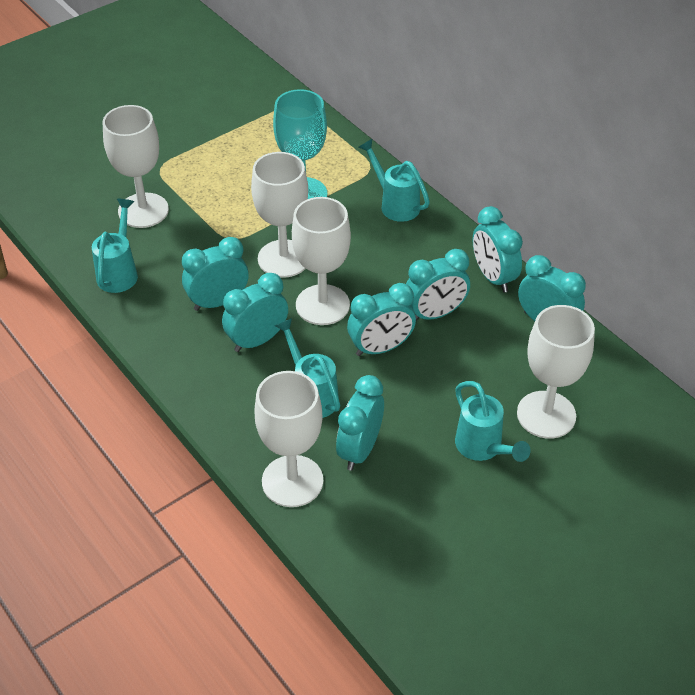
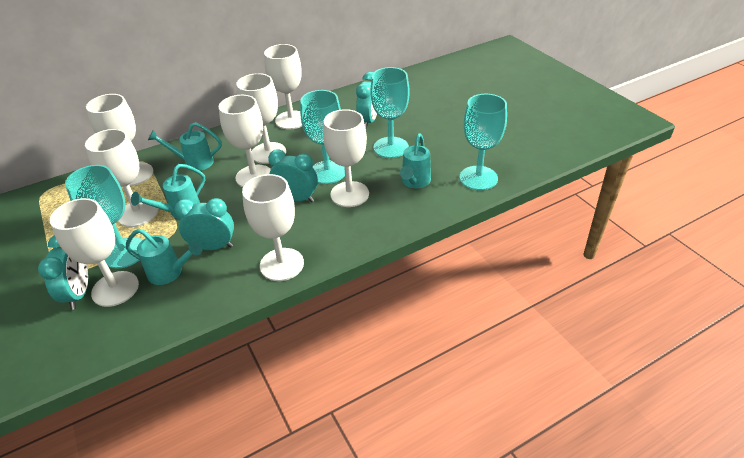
turquoise clock: [182,237,249,311] [222,273,288,352] [336,375,384,471] [347,283,416,356] [406,249,470,321] [473,206,523,292] [518,255,586,321] = 7 -> [38,235,88,310] [175,198,234,250] [268,149,318,202] [356,72,377,129] = 4
turquoise goblet: [273,89,327,199] = 1 -> [65,165,142,269] [300,90,345,184] [370,67,410,158] [459,94,507,190] = 4
white goblet: [103,105,169,228] [251,152,308,278] [254,371,323,507] [292,197,351,325] [517,305,595,439] = 5 -> [50,198,139,307] [85,129,158,227] [86,94,153,186] [219,95,271,187] [236,73,286,164] [242,174,304,281] [264,44,302,130] [323,109,369,207] = 8

